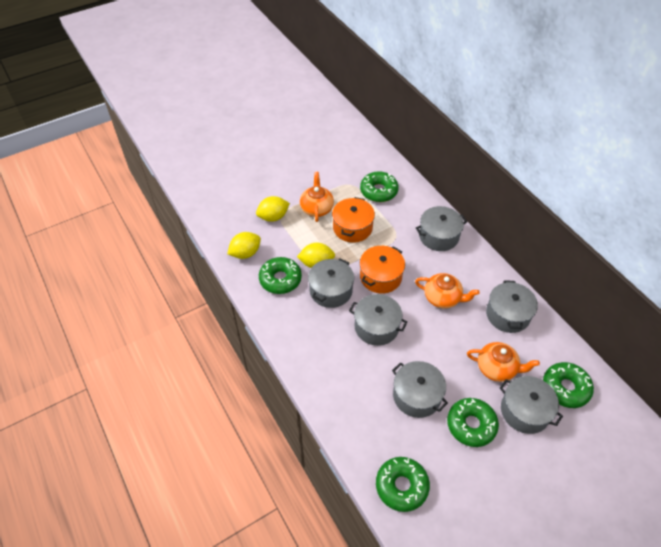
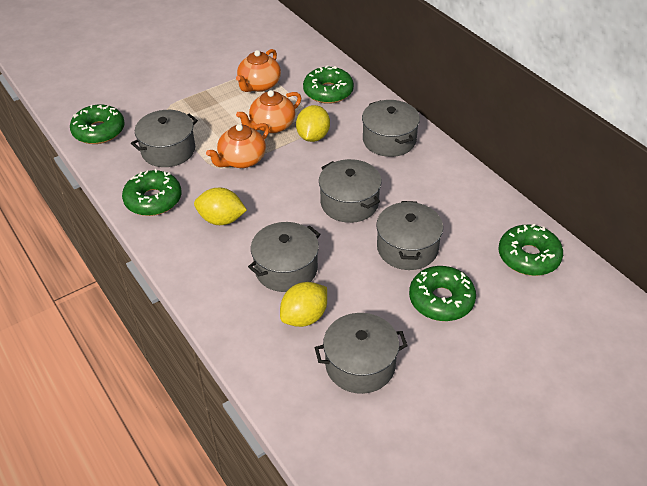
orange pot: [332,197,375,243] [360,246,405,294] = 2 -> none = 0

